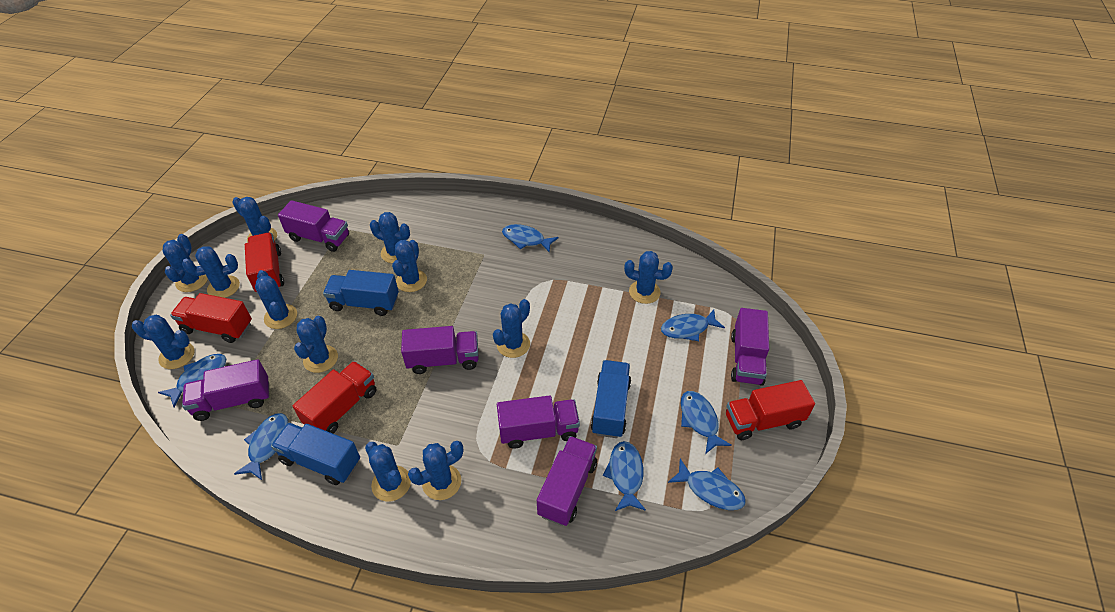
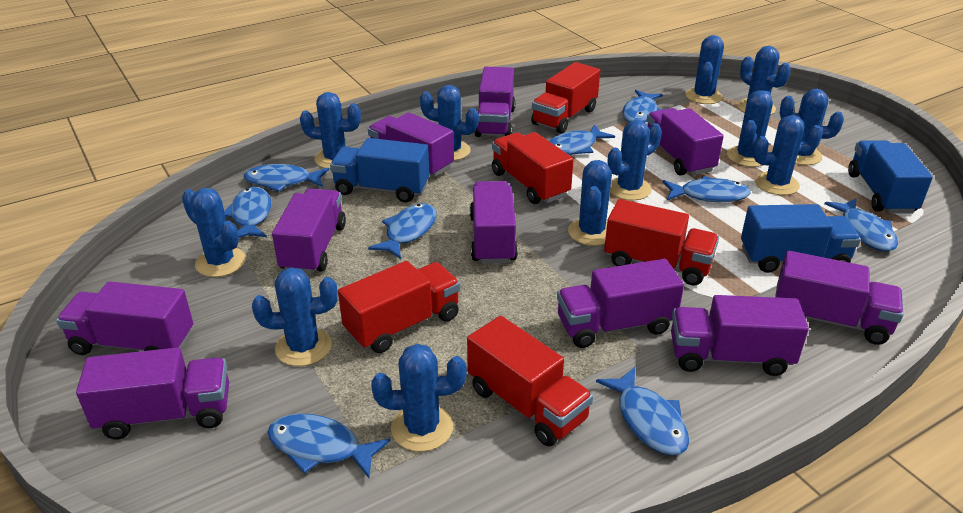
blue fish: [158,354,226,407] [234,413,288,480] [502,224,559,253] [603,441,646,511] [661,310,725,341] [668,459,746,510] [681,391,732,454] = 7 -> [224,187,271,238] [244,164,329,192] [267,413,390,478] [368,203,437,259] [549,124,615,155] [596,367,689,455] [622,90,663,123] [663,176,751,202] [824,198,898,251] = 9
purple truck: [182,359,269,421] [278,200,349,252] [401,326,479,374] [497,395,580,449] [537,436,597,526] [731,308,769,386] = 6 -> [56,281,193,355] [76,347,229,439] [272,189,346,274] [368,112,454,177] [470,181,518,264] [474,67,515,137] [557,259,684,348] [647,108,724,176] [671,295,809,376] [775,251,903,345] = 10
red truck: [170,293,252,343] [245,233,284,292] [293,361,376,434] [726,380,815,440] = 4 -> [338,261,460,353] [467,316,593,446] [492,132,574,204] [531,62,600,134] [604,199,719,286] = 5

